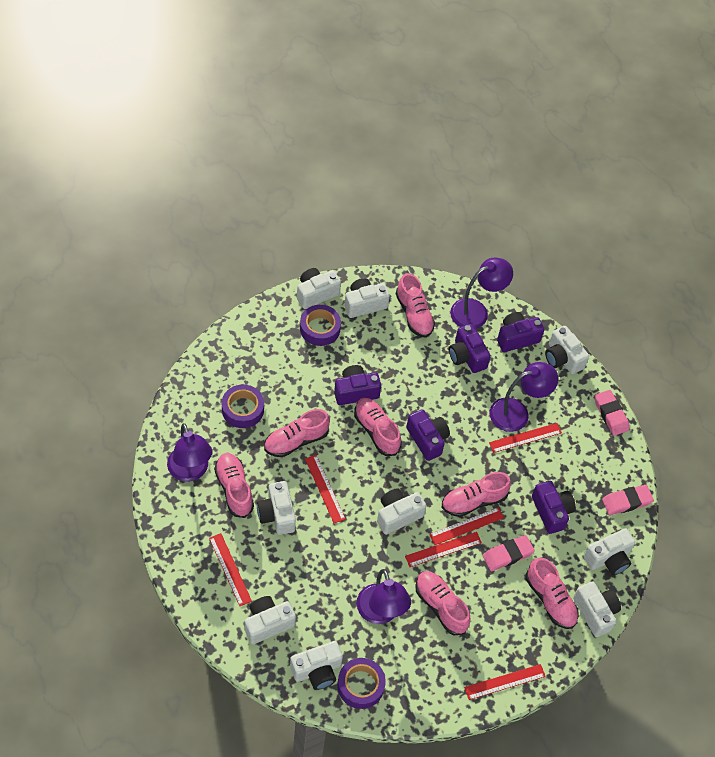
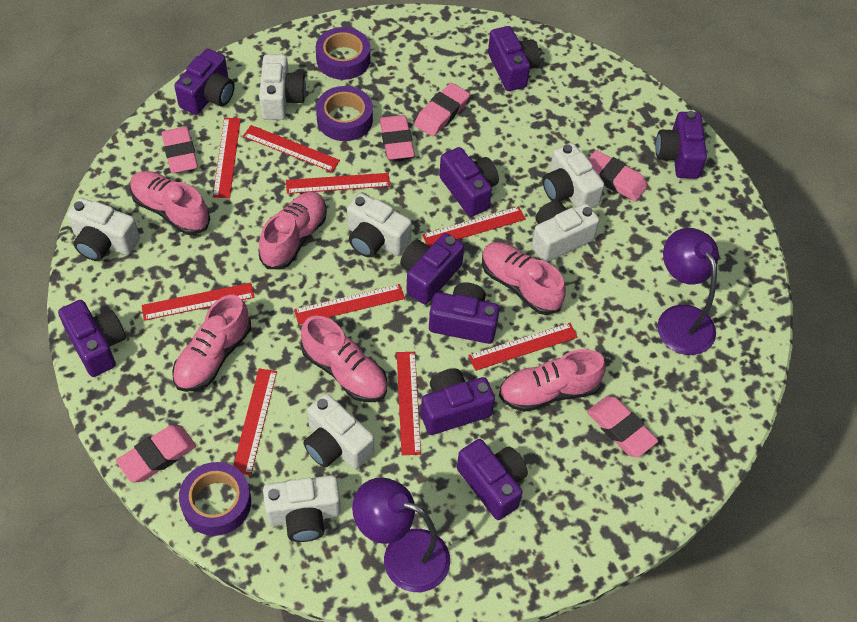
pink eraser: [483,535,535,572] [595,390,630,436] [602,485,654,515] = 3 -> [116,425,196,482] [162,127,198,173] [380,115,415,160] [414,83,470,136] [587,396,658,457] [588,150,648,202] = 6
pink shoe: [214,453,254,518] [264,409,330,457] [354,398,401,456] [396,273,435,338] [415,571,471,635] [442,472,511,517] [526,557,579,629] = 7 -> [130,171,210,235] [172,295,251,392] [259,192,327,269] [301,316,387,402] [482,242,566,315] [499,349,606,412] = 6
purple camera: [334,365,381,405] [406,409,450,461] [449,324,491,373] [497,312,544,352] [532,481,576,534] = 5 -> [58,300,126,377] [174,49,235,115] [400,233,464,304] [421,369,495,435] [429,282,500,344] [439,147,499,217] [457,439,528,520] [488,26,540,91] [656,111,707,179] = 9
purple lamp: [167,423,213,482] [357,569,411,624] [450,257,513,329] [490,362,559,432] = 4 -> [352,477,450,592] [657,228,719,355] = 2
red ruler: [209,533,252,606] [305,455,346,523] [405,532,482,567] [429,507,504,545] [464,664,546,700] [489,423,562,453] = 6 -> [141,283,255,321] [213,118,241,198] [233,368,277,475] [243,125,340,172] [286,173,390,194] [294,284,405,325] [397,352,421,455] [422,206,525,247] [468,323,578,371] = 9
white camera: [244,596,296,644] [257,481,296,535] [290,641,343,690] [297,268,341,309] [344,278,390,318] [377,488,426,535] [545,326,589,374] [573,581,621,637] [584,528,635,575] = 9 -> [67,198,140,261] [259,54,306,120] [263,475,341,542] [303,393,374,469] [347,193,412,257] [532,200,599,262] [543,143,604,208] = 7

